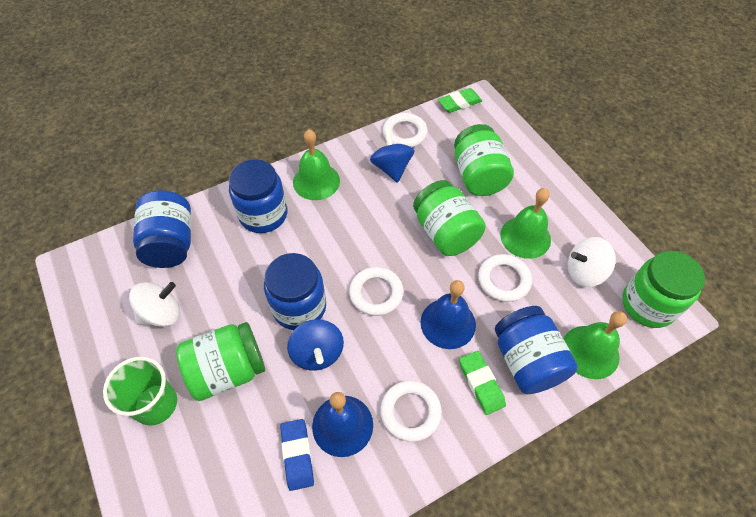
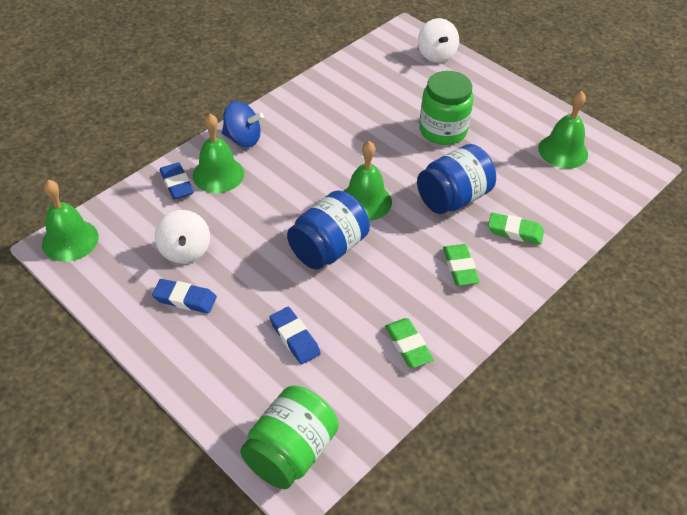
blue bell: [312,392,373,457] [421,280,476,349] = 2 -> none = 0
blue eraser: [280,419,314,491] = 1 -> [152,279,217,313] [160,162,194,199] [269,307,321,365] = 3
blue jar: [133,190,191,268] [229,159,287,233] [264,253,326,330] [495,306,578,394] = 4 -> [287,190,370,270] [417,144,496,214] = 2
blue spinning top: [287,319,344,371] [370,129,415,183] = 2 -> [222,101,264,147] = 1
green bell: [293,129,340,200] [500,188,551,259] [564,311,627,379] = 3 -> [42,180,99,262] [193,114,244,193] [344,141,392,221] [538,91,588,169] = 4
green cup: [103,357,177,426] = 1 -> none = 0
green eraser: [438,88,482,113] [459,351,506,415] = 2 -> [385,318,434,368] [443,244,480,286] [488,213,544,245] = 3
green jar: [176,322,265,401] [413,180,486,256] [454,124,514,196] [622,251,705,328] = 4 -> [240,386,339,489] [419,71,474,145] = 2
white ring: [349,267,404,316] [380,381,442,442] [383,113,428,147] [478,254,532,302] = 4 -> none = 0

